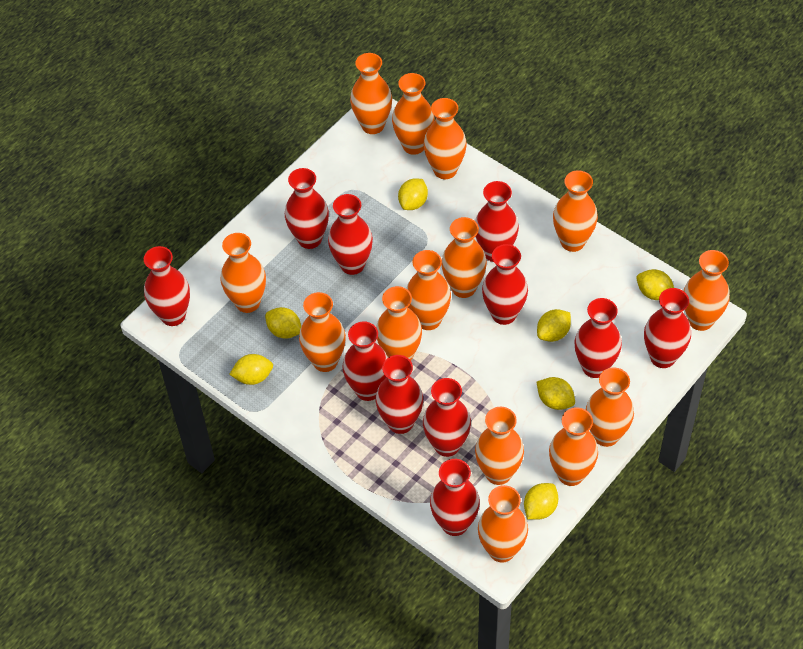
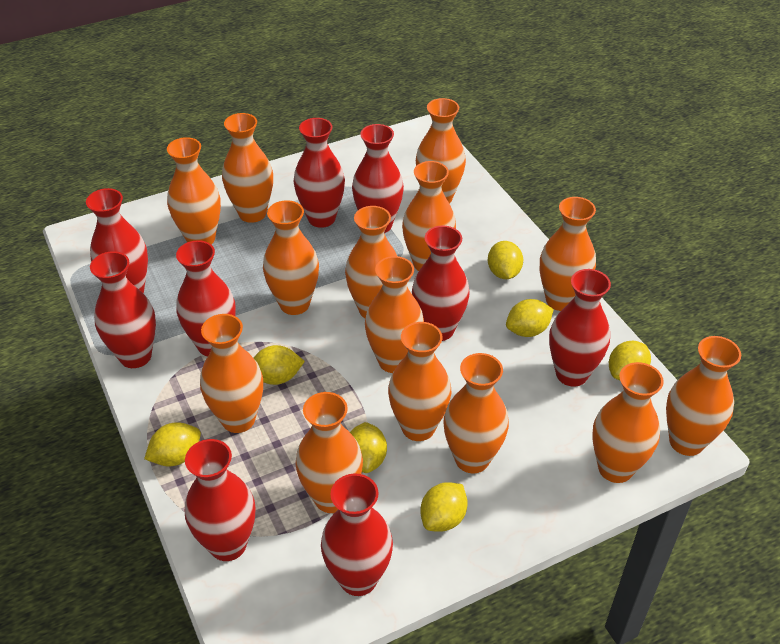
red vase: [144,246,190,326] [285,168,329,249] [328,194,373,275] [342,321,388,401] [375,355,423,434] [423,378,471,457] [430,459,480,536] [475,181,519,262] [482,244,528,325] [575,298,622,378] [644,288,691,368] = 11 -> [86,188,148,293] [90,251,156,368] [176,240,236,357] [185,439,255,561] [294,118,345,228] [321,473,393,596] [352,124,404,233] [412,225,470,341] [549,269,611,387] = 9

